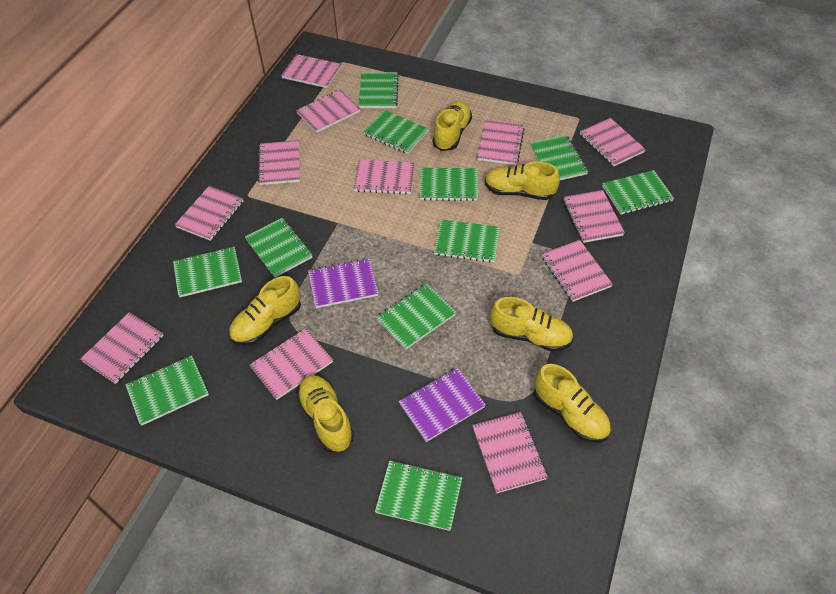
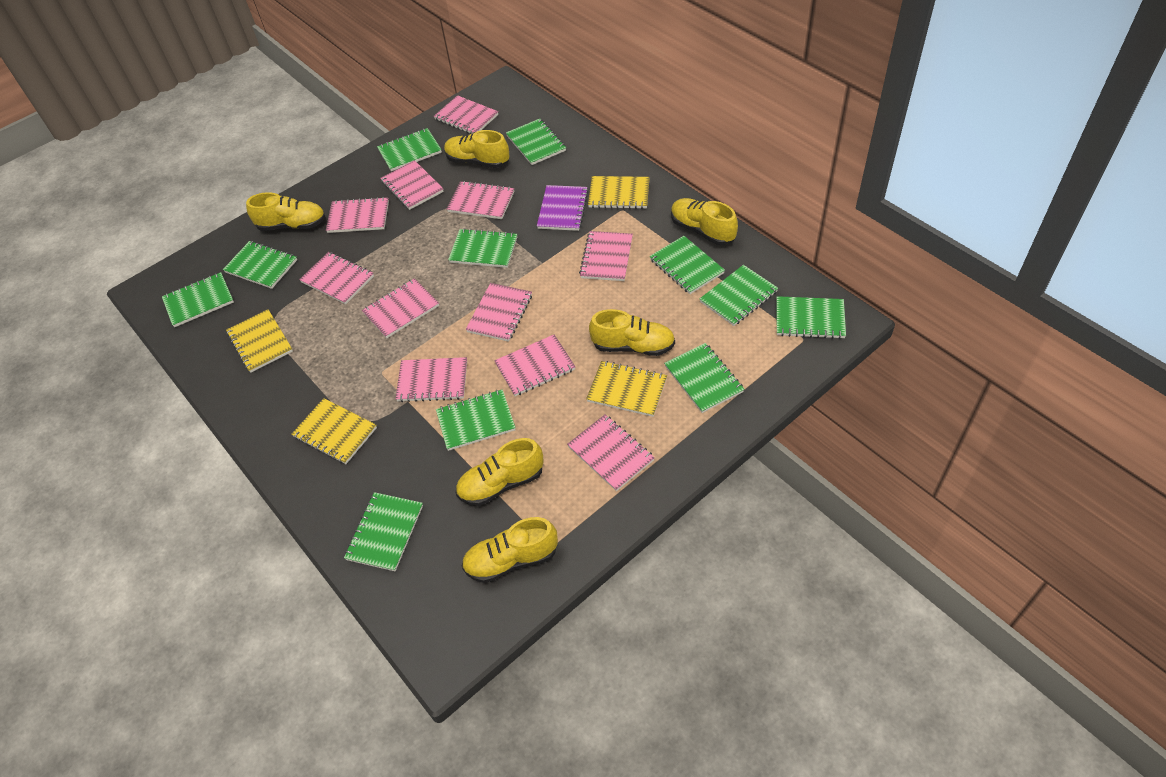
pink notebook: [80,312,164,384] [175,186,243,241] [249,328,333,400] [258,140,300,185] [281,54,341,88] [296,90,360,133] [354,160,414,194] [472,412,548,493] [477,121,525,165] [542,240,613,302] [563,190,625,243] [580,118,646,166] = 12 -> [299,252,374,304] [326,197,389,233] [362,278,439,338] [380,160,444,210] [395,357,467,402] [434,95,498,134] [447,181,514,219] [466,283,532,342] [494,334,576,396] [567,415,655,491] [579,231,633,281] = 11
purple notebook: [308,258,378,308] [399,368,486,442] = 2 -> [537,185,588,231] = 1
yellow notebook: none = 0 -> [226,309,293,373] [292,398,377,464] [586,361,667,417] [588,176,650,209] = 4

